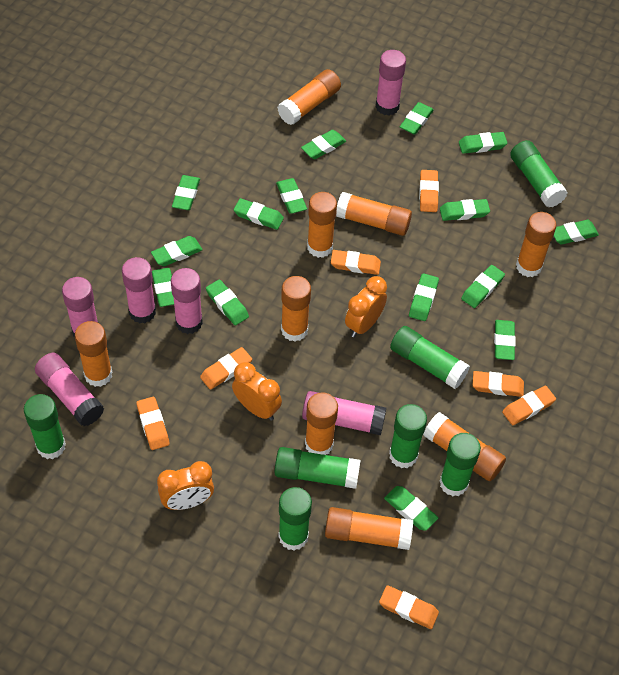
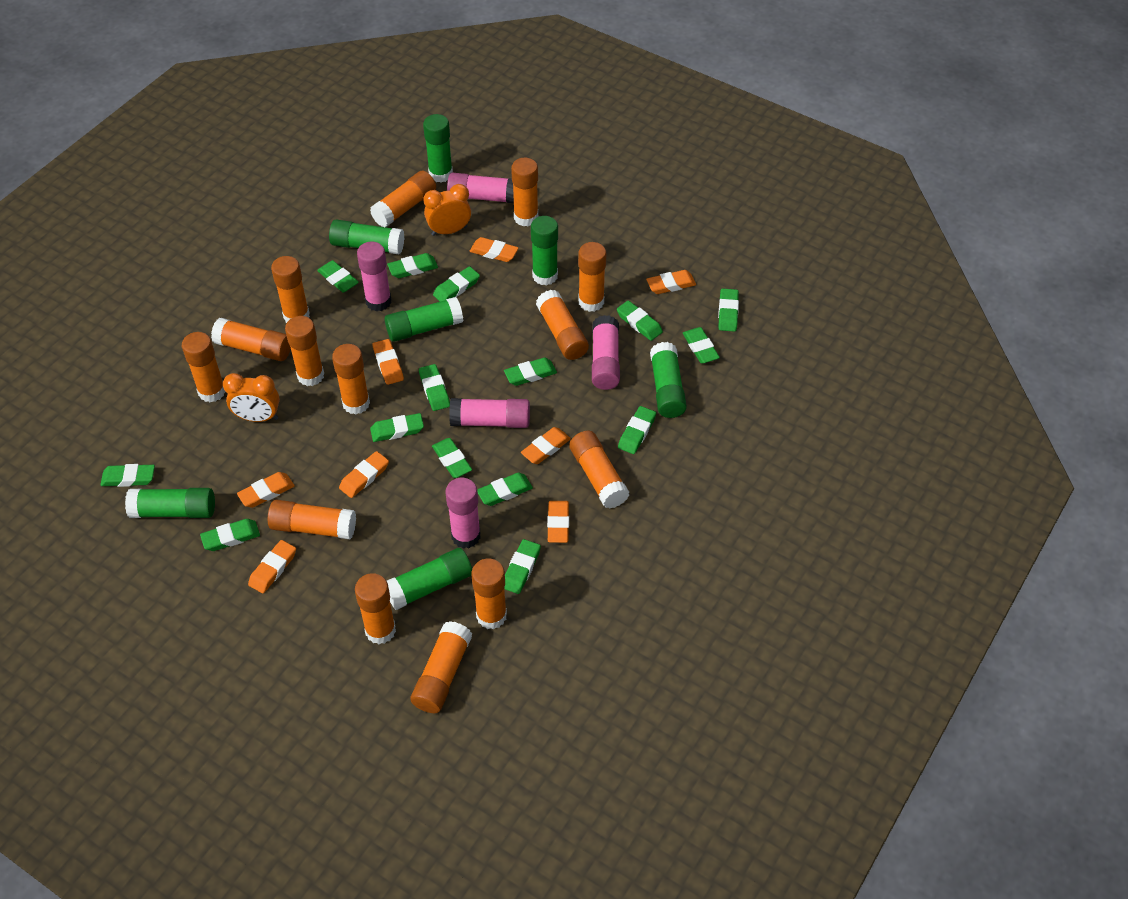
orange clock: [157,461,214,510] [232,362,282,421] [345,276,387,338] = 3 -> [223,373,280,422] [423,184,471,236] = 2
orange eraser: [136,397,170,450] [200,347,252,390] [331,250,381,275] [379,585,439,629] [419,170,439,212] [473,371,524,397] [502,386,556,425] = 7 -> [237,472,295,508] [248,540,296,593] [339,451,389,498] [372,339,404,385] [470,237,519,262] [521,427,571,464] [547,501,569,543] [646,270,696,294] = 8
orange glue stick: [75,321,113,387] [277,69,341,125] [281,276,311,342] [305,392,338,455] [307,192,337,258] [325,507,413,550] [336,192,412,236] [423,412,506,481] [516,212,557,277] = 9 -> [182,332,226,403] [211,318,291,361] [268,500,356,540] [271,256,310,323] [285,316,324,386] [332,344,370,414] [355,573,396,644] [370,171,436,227] [411,621,472,713] [471,559,507,629] [511,157,538,226] [536,290,589,360] [569,431,629,509] [578,242,606,312] = 14
pink glue stick: [35,353,104,426] [62,277,98,337] [122,257,156,323] [171,268,203,334] [302,391,386,435] [376,50,406,116] = 6 -> [357,241,391,311] [445,478,481,549] [447,173,514,203] [449,398,530,428] [592,315,620,390] = 5

